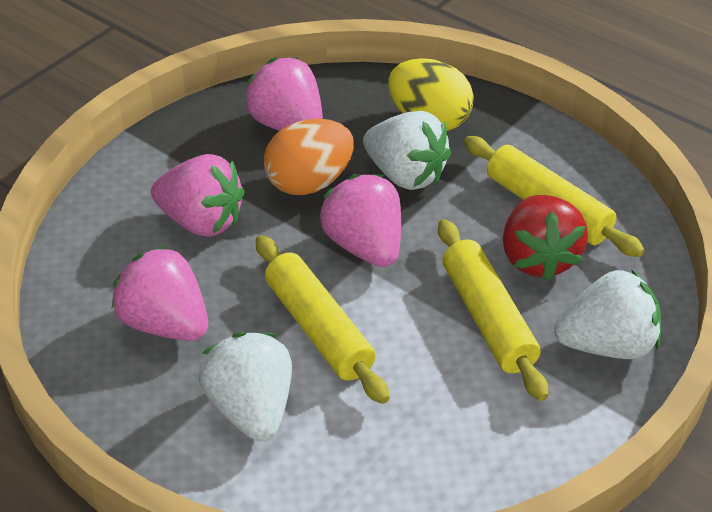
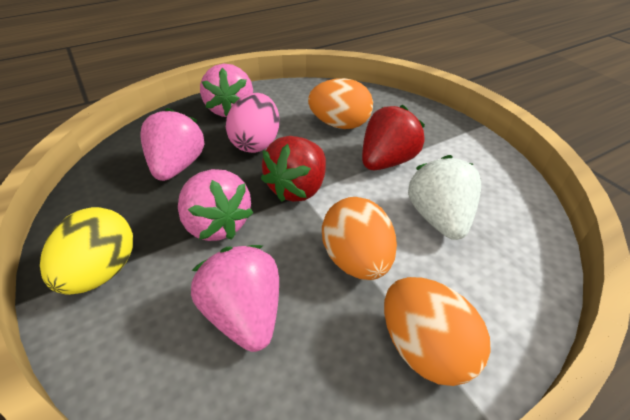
orange egg: [264,119,354,195] = 1 -> [308,78,373,129] [322,197,397,280] [384,277,491,386] = 3
pink egg: none = 0 -> [226,93,280,153] = 1
red strawberry: [503,195,588,281] = 1 -> [261,136,326,202] [362,105,425,170] = 2
white strawberry: [199,332,292,441] [363,111,451,190] [554,269,661,359] = 3 -> [408,155,481,240] = 1
yellow rolling pin: [256,235,390,404] [438,219,548,401] [464,136,645,257] = 3 -> none = 0

